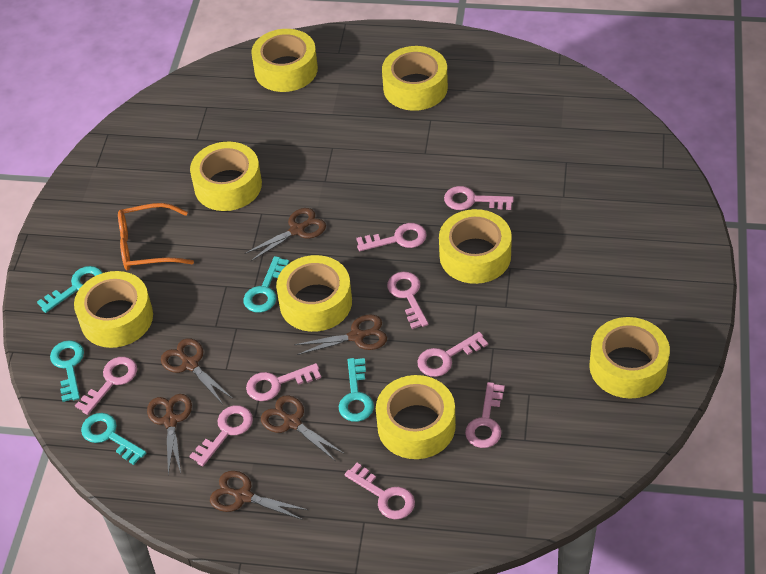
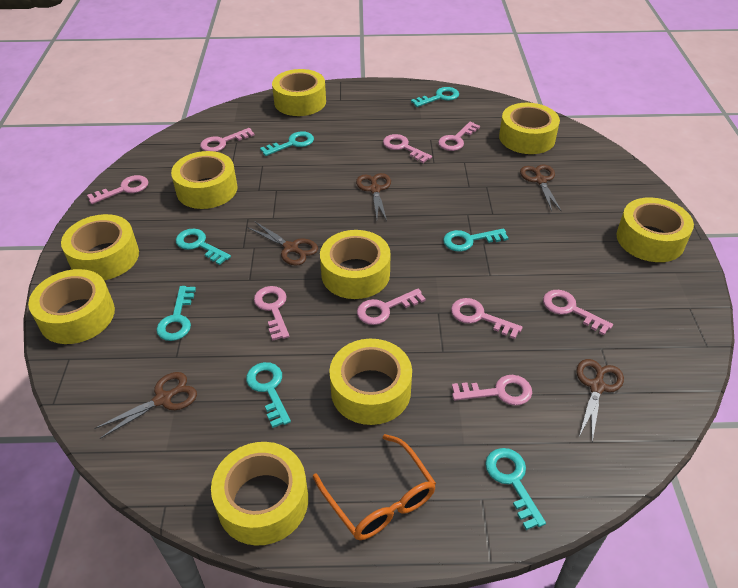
brown scissors: [147,394,192,475] [161,338,233,403] [210,471,308,520] [244,208,326,261] [261,395,344,461] [295,314,387,355] = 6 -> [94,372,197,439] [247,222,318,266] [356,173,391,221] [520,164,561,211] [577,359,624,442] = 5
turquoise key: [37,266,103,313] [50,340,84,402] [81,413,146,465] [243,256,289,313] [339,358,374,422] = 5 -> [156,286,196,341] [176,229,231,265] [246,362,291,428] [260,131,314,156] [411,87,459,107] [443,228,509,252] [485,448,546,530] = 7
yellow tape: [74,271,153,348] [190,142,262,211] [251,29,318,92] [276,255,352,332] [376,375,456,459] [382,46,448,111] [439,209,512,284] [589,317,670,399] = 8 -> [28,269,115,344] [61,214,139,280] [171,151,238,209] [211,442,308,546] [272,69,326,116] [320,230,391,299] [329,339,412,425] [499,103,560,154] [617,198,694,262] = 9

